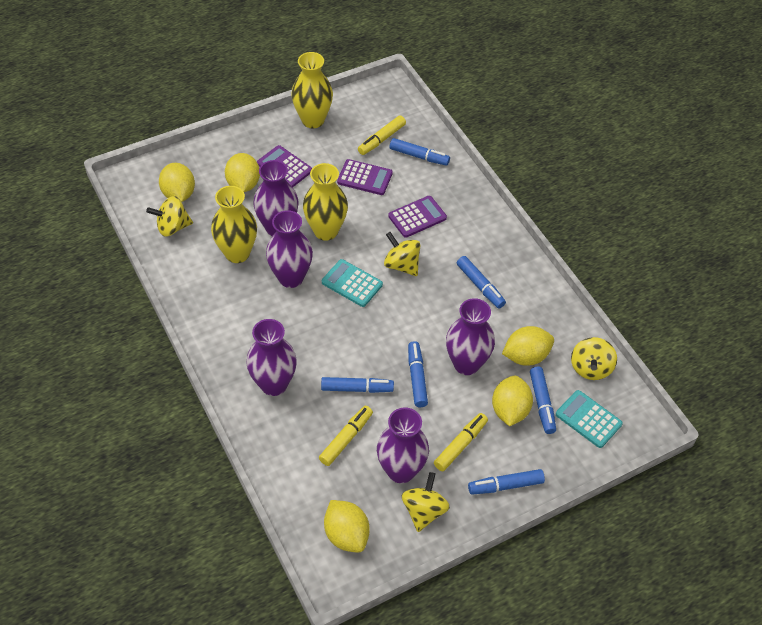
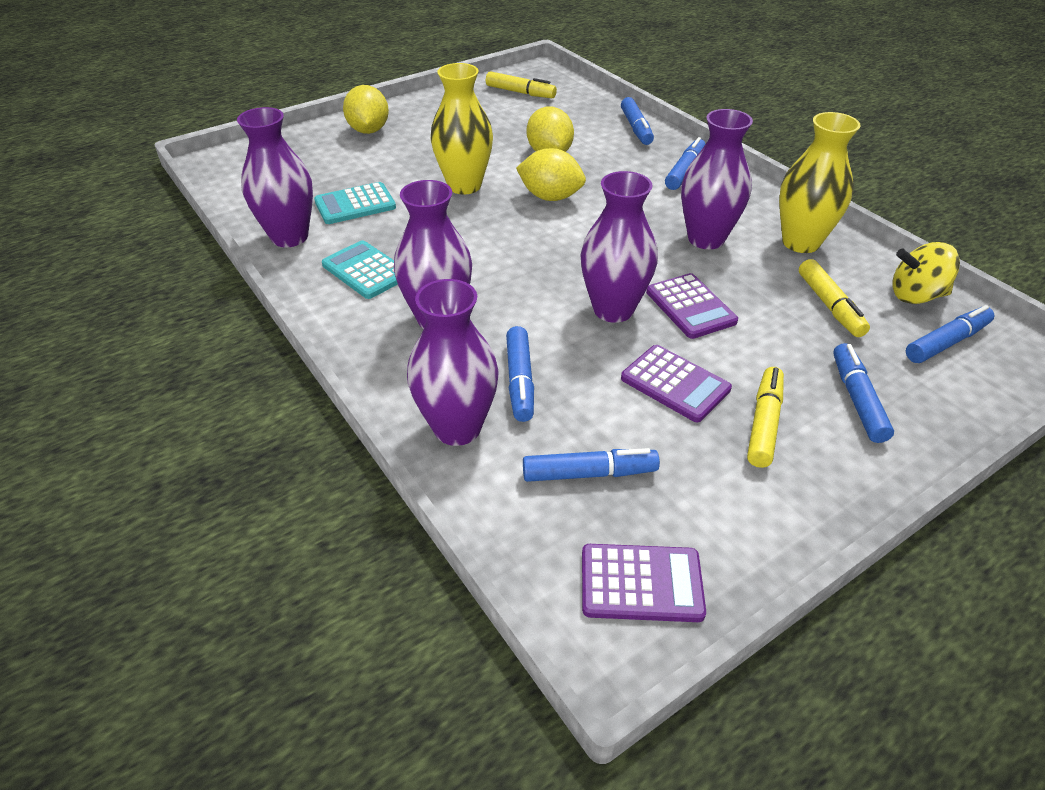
yellow lemon: [159,163,195,202] [225,153,260,192] [324,500,370,553] [492,375,533,426] [502,326,554,366] = 5 -> [343,85,389,134] [516,148,586,201] [527,107,574,152] = 3
yellow spinning top: [146,196,193,237] [384,232,420,276] [402,472,450,532] [571,337,617,380] = 4 -> [892,242,960,304] = 1
yellow vase: [211,186,257,263] [291,52,333,128] [303,163,348,241] = 3 -> [431,63,493,194] [779,112,861,253] = 2

